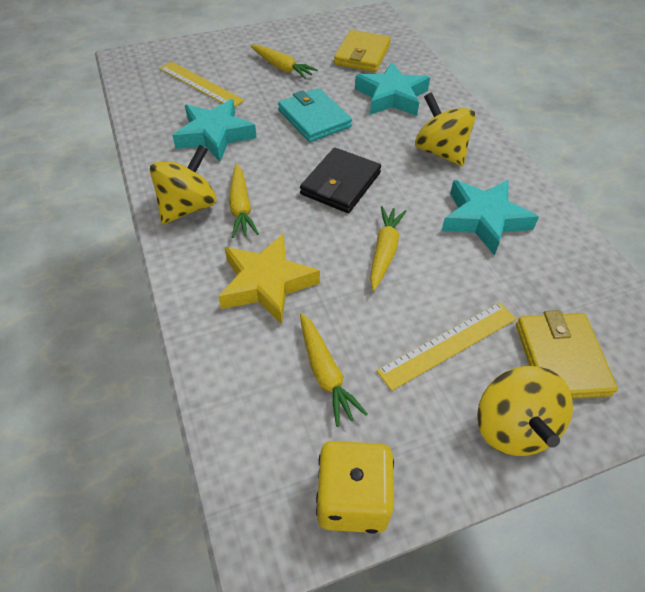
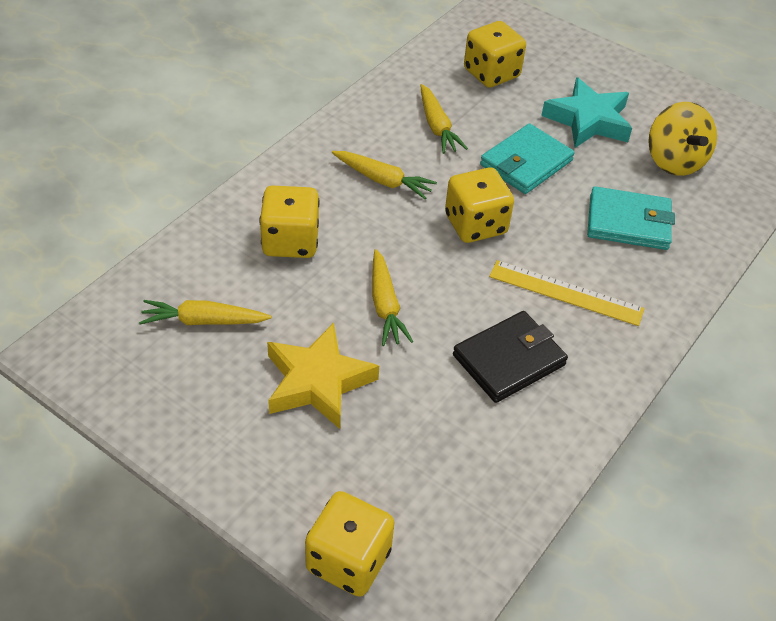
turquoise star: [172,99,257,162] [355,62,430,116] [442,180,539,256] = 3 -> [541,77,632,148] = 1
turquoise wallet: [278,88,352,142] = 1 -> [480,123,575,194] [587,186,675,250] = 2
yellow dice: [316,441,394,534] = 1 -> [259,186,320,258] [305,491,395,597] [445,168,514,243] [464,21,526,88] = 4
yellow ruler: [159,61,244,107] [376,302,517,391] = 2 -> [489,260,645,326] = 1
yellow spinning top: [150,145,217,224] [415,92,476,167] [477,366,573,456] = 3 -> [648,102,717,176] = 1
yellow wallet: [334,30,391,72] [516,310,618,399] = 2 -> none = 0

